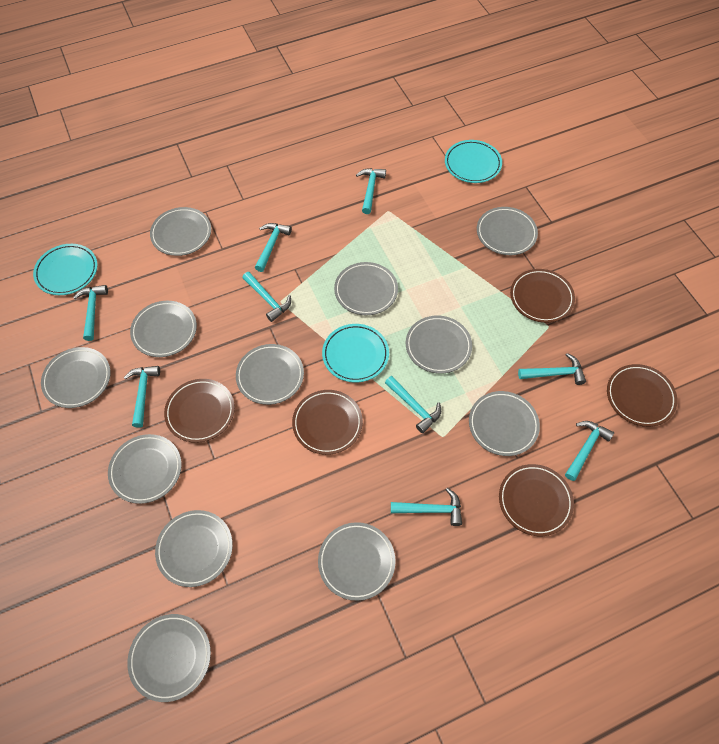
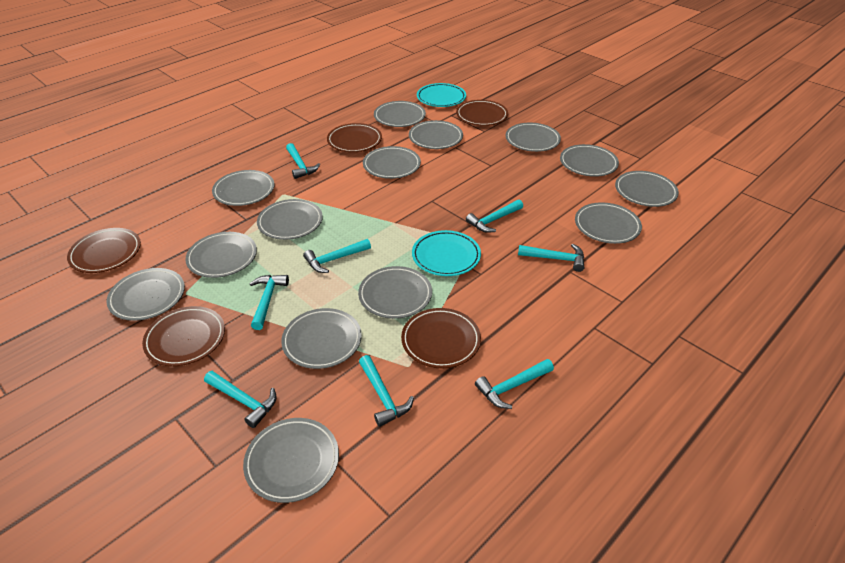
grey plate: [41,347,111,408] [108,434,182,504] [127,614,211,702] [130,301,197,357] [150,207,211,256] [155,510,233,587] [236,344,304,405] [318,522,395,601] [334,262,398,315] [406,316,472,374] [469,391,540,456] [477,207,538,255] = 12 -> [107,268,185,321] [185,232,257,278] [212,170,275,206] [243,418,339,503] [257,199,323,240] [281,308,362,369] [358,266,432,319] [363,146,421,179] [374,101,426,127] [409,120,463,149] [506,123,561,152] [560,144,619,177] [575,202,642,244] [615,171,679,207] = 14
turquoise hammer: [73,285,108,341] [124,366,160,428] [242,272,291,322] [255,223,292,272] [356,168,386,214] [385,376,441,433] [391,488,462,526] [518,353,586,385] [565,421,614,481] = 9 -> [204,371,276,428] [250,275,289,330] [286,143,320,179] [303,239,371,273] [359,355,414,427] [466,199,523,233] [475,359,554,409] [518,244,584,272] = 8
turquoise plate: [33,244,98,295] [322,324,389,382] [445,140,502,183] = 3 -> [412,230,481,276] [417,83,466,107] = 2

